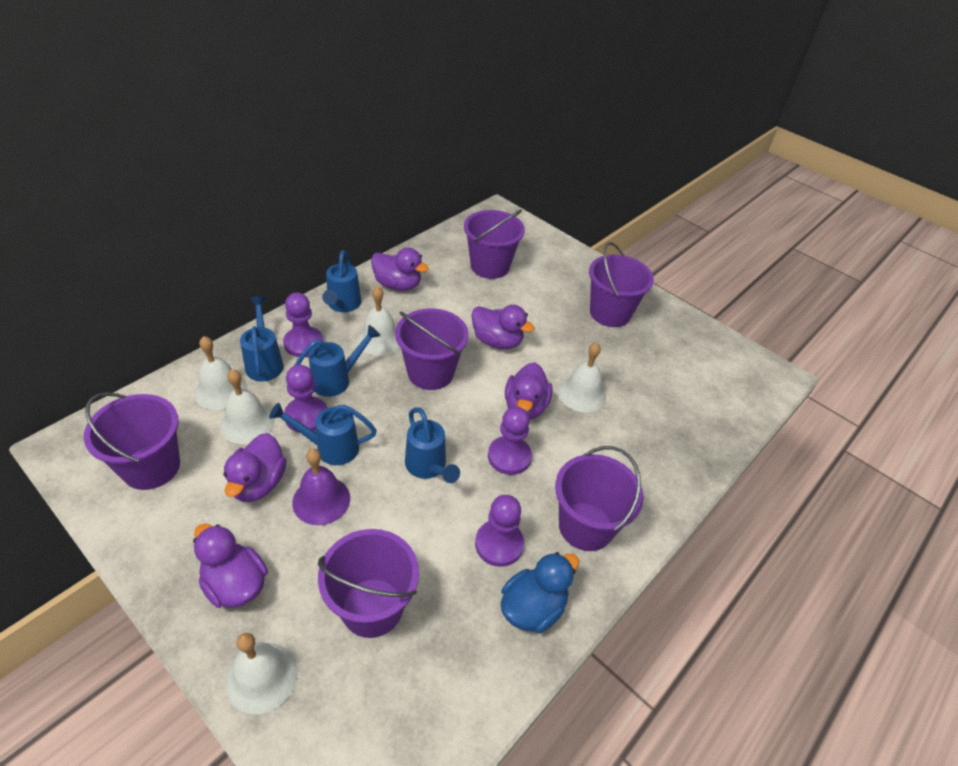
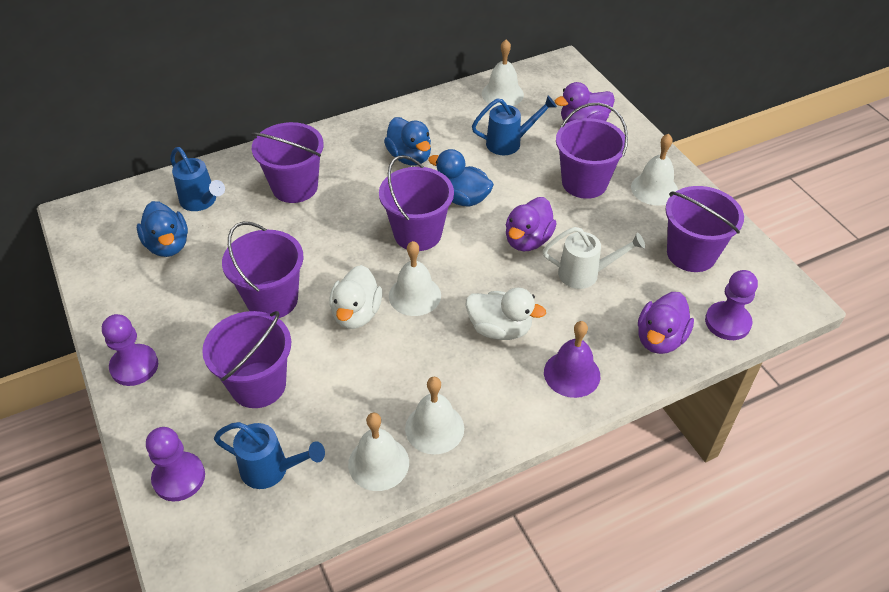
blue duck: [501,552,579,633] = 1 -> [137,201,188,257] [384,117,431,166] [428,149,494,207] = 3
blue watering can: [240,297,284,381] [269,403,377,465] [294,325,381,397] [322,250,361,312] [405,407,460,483] = 5 -> [170,147,225,211] [214,422,325,489] [472,96,557,155] = 3
purple duck: [193,523,268,608] [224,433,287,502] [371,248,429,291] [472,305,535,349] [505,362,553,419] = 5 -> [506,197,557,251] [555,82,615,123] [638,292,694,354] = 3
purple pawn: [283,293,323,357] [284,365,327,433] [475,495,524,567] [488,407,532,475] = 4 -> [102,314,158,386] [146,427,205,501] [705,270,758,340] = 3
white duck: none = 0 -> [329,265,382,329] [465,288,546,340] = 2
white watering can: none = 0 -> [543,227,645,289] = 1

